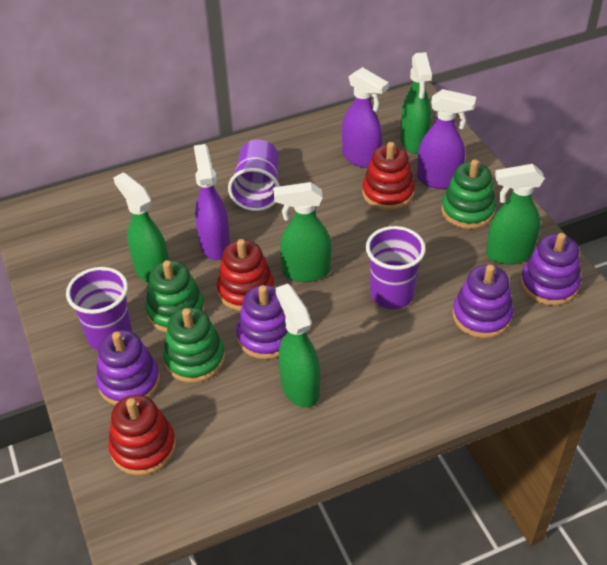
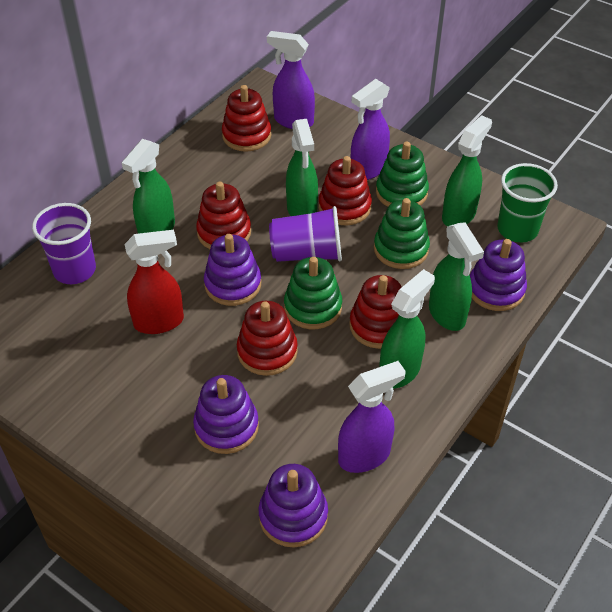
green cup: none = 0 -> [497,163,558,242] = 1
purple cup: [66,267,132,350] [228,139,280,211] [366,226,426,309] = 3 -> [32,203,96,284] [269,206,342,262] = 2
red spray bottle: none = 0 -> [124,230,184,334] = 1
red stacking toy: [108,395,176,476] [217,239,274,311] [362,142,415,210] = 3 -> [196,182,251,249] [222,85,271,152] [237,301,298,376] [319,156,372,225] [349,275,402,349] = 5

